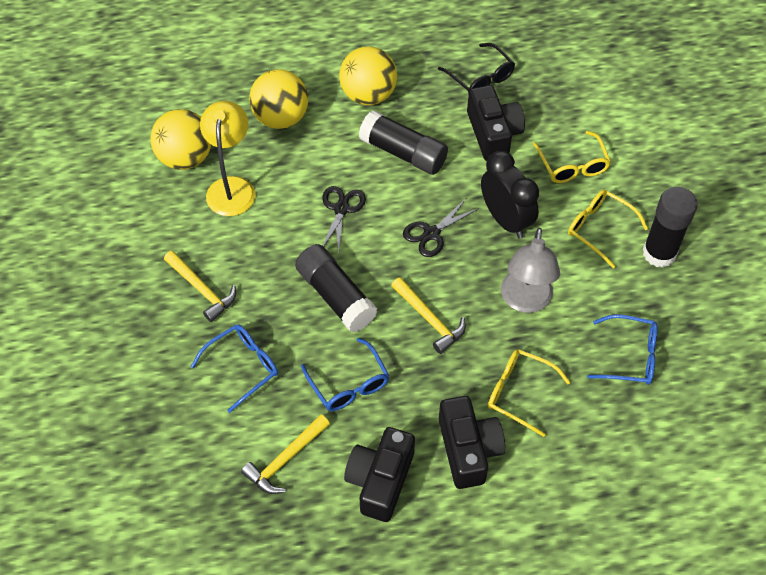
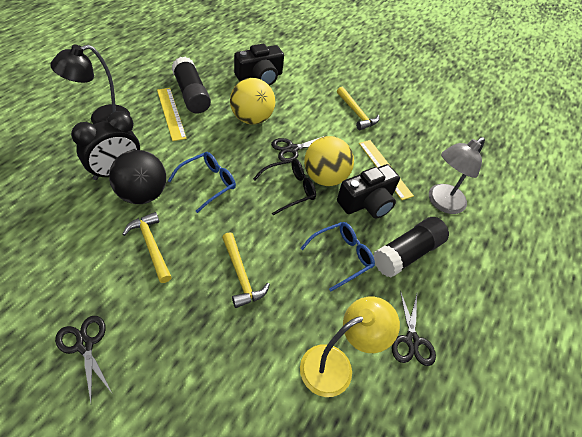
black ball: none = 0 -> [109,150,166,204] = 1
black camera: [344,427,415,522] [439,396,505,489] [467,85,525,161] = 3 -> [234,44,284,86] [337,164,400,219] = 2
black glue stick: [295,244,378,332] [359,110,448,175] [643,187,698,268] = 3 -> [172,57,211,114] [373,217,449,278] = 2
black lamp: none = 0 -> [50,45,130,125] = 1
black scissors: [322,186,366,254] [403,198,479,257] = 2 -> [55,316,112,402] [271,136,325,161] [392,291,436,366] = 3
blue glasses: [191,324,278,413] [301,338,389,411] [587,314,658,385] = 3 -> [168,152,236,213] [300,222,375,292] = 2
yellow ball: [150,109,211,170] [249,69,308,129] [339,47,397,105] = 3 -> [230,78,275,125] [304,136,354,186] = 2
yellow glasses: [488,349,571,437] [533,131,611,183] [568,190,648,268] = 3 -> none = 0
yellow ruler: none = 0 -> [157,88,187,141] [359,140,414,200] = 2

